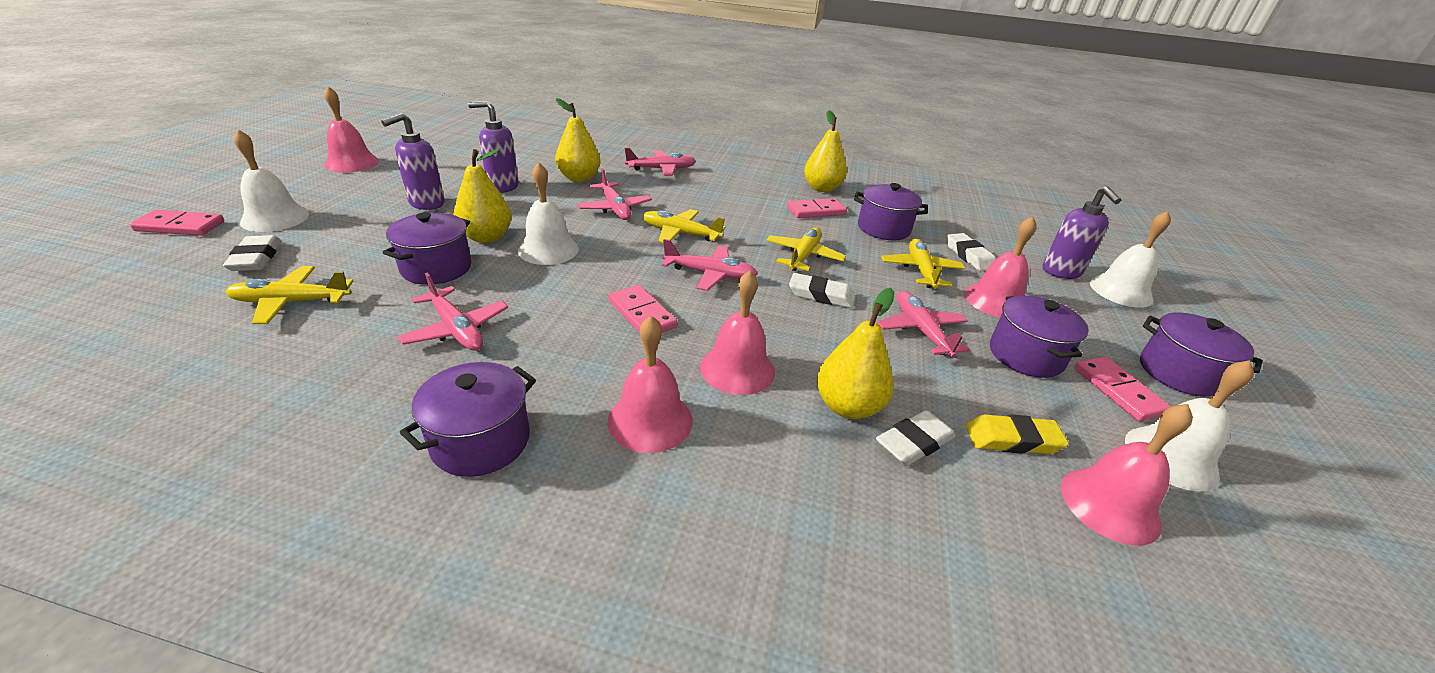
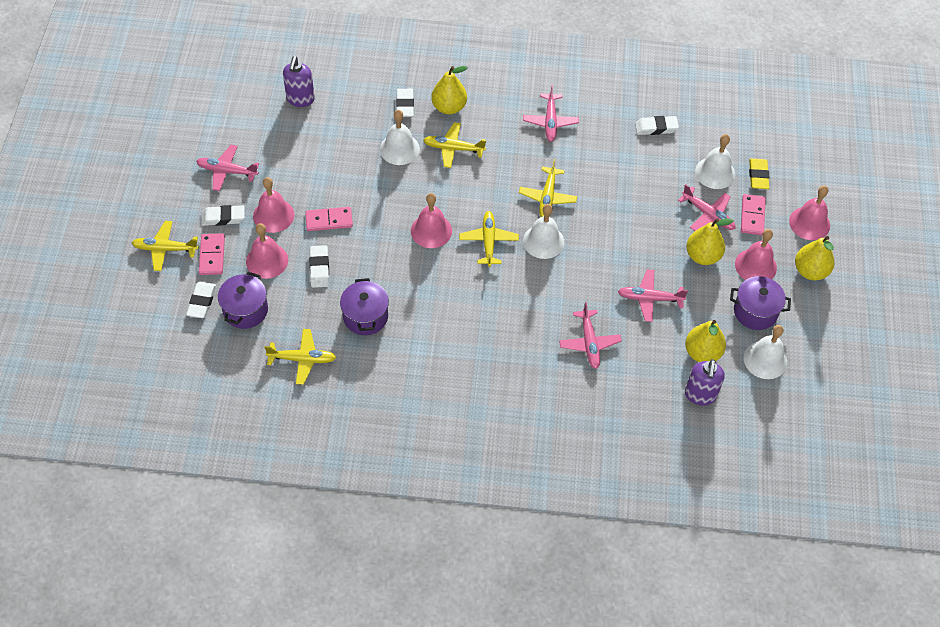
pink domino: [130,210,224,236] [608,285,678,333] [787,198,847,218] [1074,357,1171,421] = 4 -> [199,233,225,275] [305,207,353,231] [741,194,766,235] = 3
purple pot: [383,212,472,285] [399,362,536,477] [854,183,928,240] [990,295,1089,378] [1140,312,1263,397] = 5 -> [218,272,268,329] [340,278,389,335] [730,276,791,330] = 3
purple soap dispenser: [381,113,445,210] [468,101,519,193] [1043,186,1121,279] = 3 -> [283,56,315,107] [685,359,725,406] = 2
white eraser: [223,235,282,271] [789,273,855,308] [876,410,956,466] [947,233,996,271] = 4 -> [186,282,216,318] [202,205,245,226] [309,245,329,288] [396,89,414,117] [635,116,679,135] = 5
yellow plane: [226,266,353,324] [643,209,726,243] [766,227,846,271] [881,239,965,289] = 4 -> [132,221,199,271] [264,329,336,384] [423,122,486,168] [459,211,519,267] [519,159,577,217] = 5

